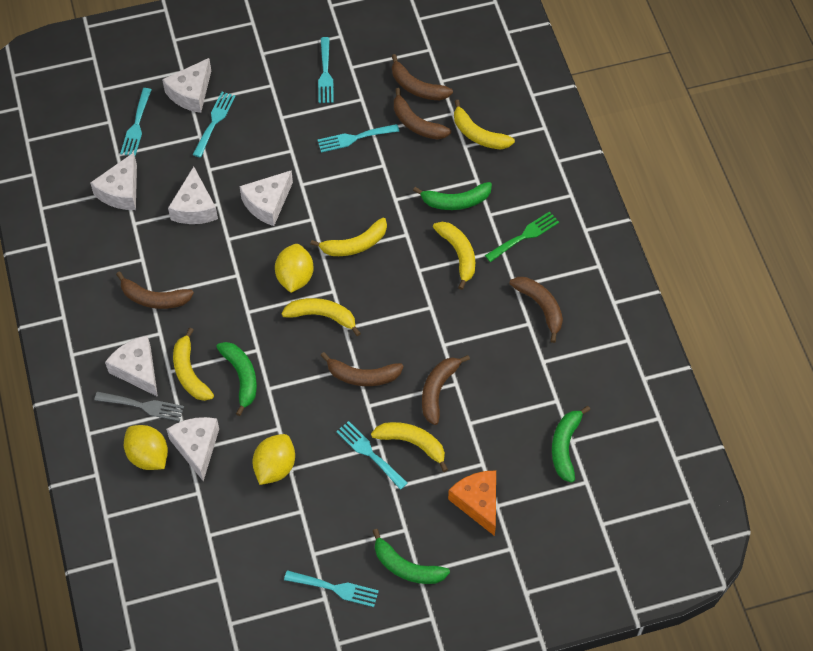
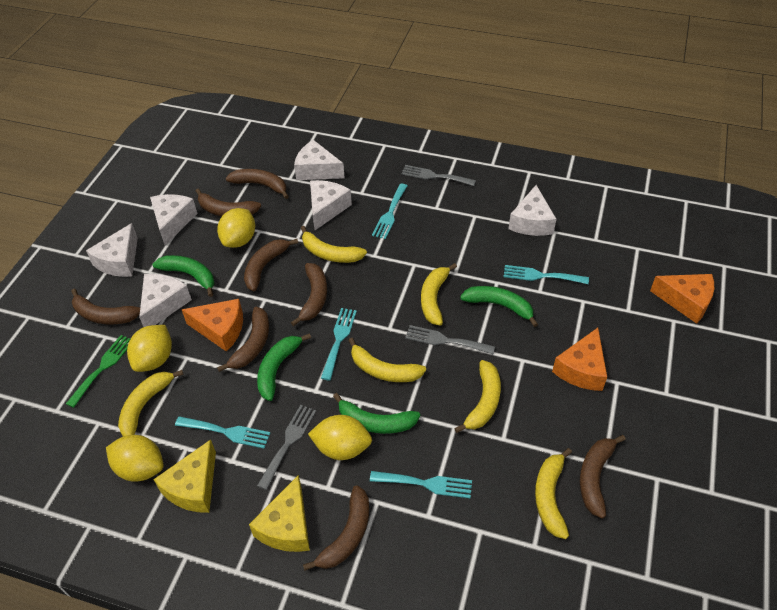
brown banana: [116,272,194,309] [321,352,404,386] [392,54,453,100] [394,88,451,140] [422,355,470,425] [509,277,563,343] = 6 -> [71,289,140,324] [196,189,261,216] [217,307,269,372] [226,169,289,199] [244,239,298,291] [291,263,327,326] [303,485,369,571] [580,435,626,518] = 8
grey fork: [94,392,184,421] = 1 -> [257,405,316,490] [401,165,476,186] [405,325,495,354] = 3
orange cheese: [448,470,496,536] = 1 -> [182,299,243,352] [552,328,607,391] [650,274,714,324] = 3
turquoise fork: [120,88,152,156] [193,92,236,158] [284,570,379,607] [317,124,399,152] [318,37,334,103] [336,421,408,490] = 6 -> [175,416,270,449] [321,308,357,380] [370,471,472,498] [372,184,407,239] [504,265,589,284] = 5
yellow cheese: none = 0 -> [153,440,216,513] [249,475,310,552] = 2
yellow lemon: [124,425,168,470] [252,434,295,485] [275,244,314,293] = 3 -> [106,435,164,482] [127,325,172,372] [217,208,255,248] [308,415,372,460] = 4

